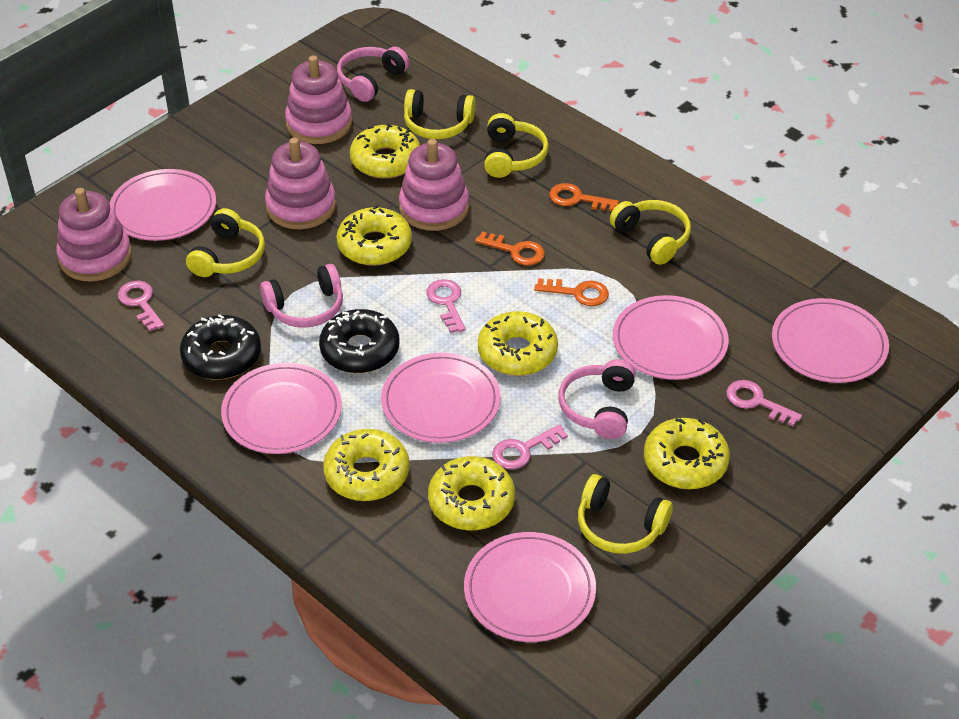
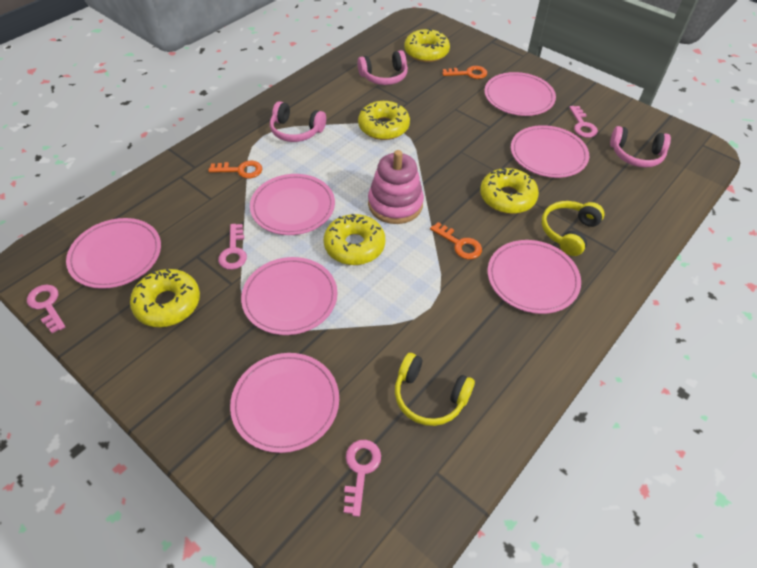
black donut: [180,314,261,380] [319,309,399,373] = 2 -> none = 0
pink plate: [109,169,216,241] [221,363,342,454] [381,353,501,443] [464,532,596,642] [613,295,729,380] [772,298,889,383] = 6 -> [66,218,161,289] [230,353,339,453] [241,257,337,335] [250,174,335,235] [484,72,556,116] [488,240,581,314] [511,125,589,178] = 7
pink stacking toy: [56,188,132,282] [265,138,336,229] [285,55,352,144] [399,139,469,231] = 4 -> [368,150,424,224] = 1
yellow donut: [323,429,409,501] [336,205,412,266] [350,124,420,179] [428,456,515,530] [478,311,558,376] [644,418,730,489] = 6 -> [130,269,200,327] [324,214,385,265] [358,101,410,140] [404,28,450,62] [480,168,539,214] = 5
yellow headphones: [186,208,265,277] [404,89,476,139] [484,113,549,178] [578,474,673,554] [610,200,691,265] = 5 -> [395,353,475,426] [542,201,604,256] = 2

